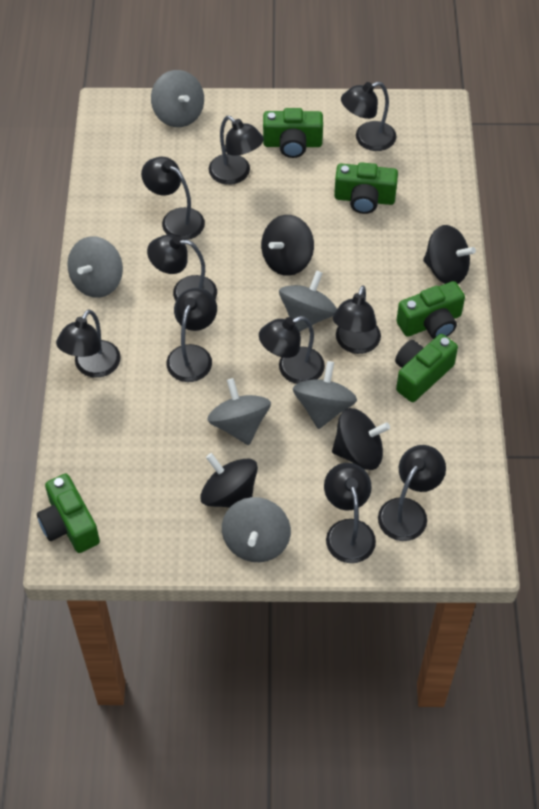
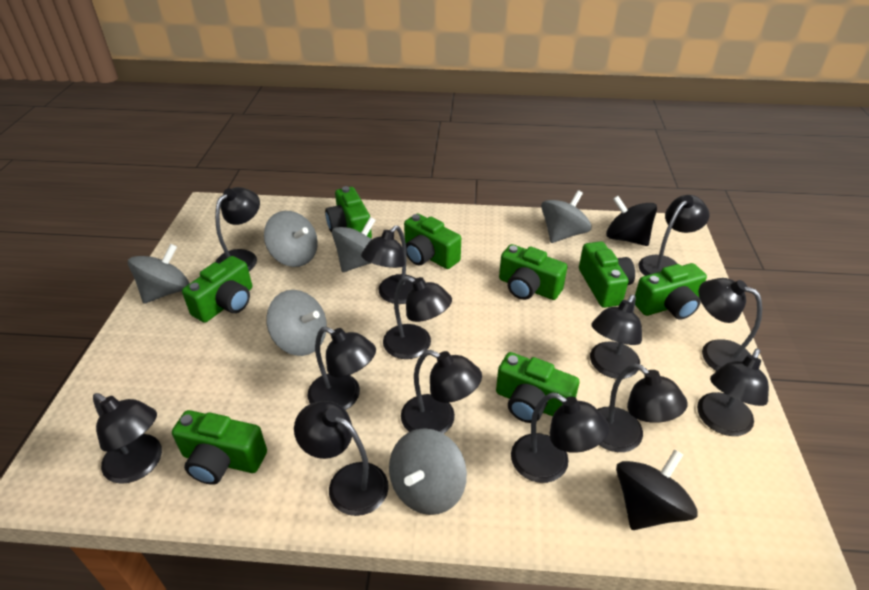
black lamp: [56,309,121,378] [141,157,205,240] [147,235,217,301] [166,288,217,382] [209,116,264,185] [259,316,325,384] [324,463,376,563] [333,286,381,354] [341,82,396,151] [378,445,446,541] = 10 -> [93,393,162,484] [215,187,260,271] [294,401,389,516] [308,326,376,410] [361,226,416,304] [383,276,452,359] [401,350,482,434] [511,392,609,483] [590,295,642,379] [597,364,688,452] [638,195,709,276] [697,348,769,436] [699,278,762,371] = 13
black spinning top: [200,453,258,508] [261,215,314,276] [332,408,390,470] [423,225,476,284] = 4 -> [606,196,657,246] [616,449,698,530] = 2
green camera: [37,474,100,553] [263,108,323,158] [334,162,398,214] [395,334,458,402] [396,281,465,339] = 5 -> [172,410,267,485] [182,256,252,323] [325,186,372,238] [404,213,461,269] [496,352,579,423] [499,244,567,300] [579,241,635,308] [635,263,707,319] = 8

